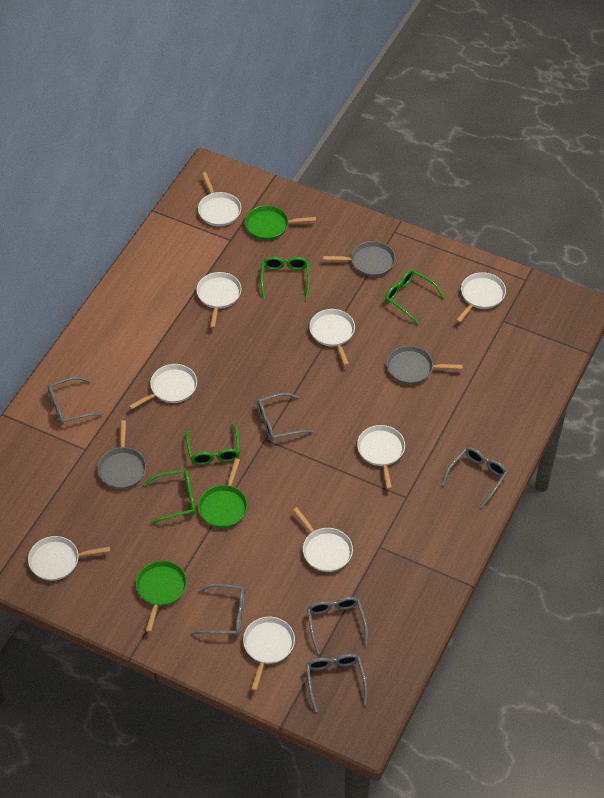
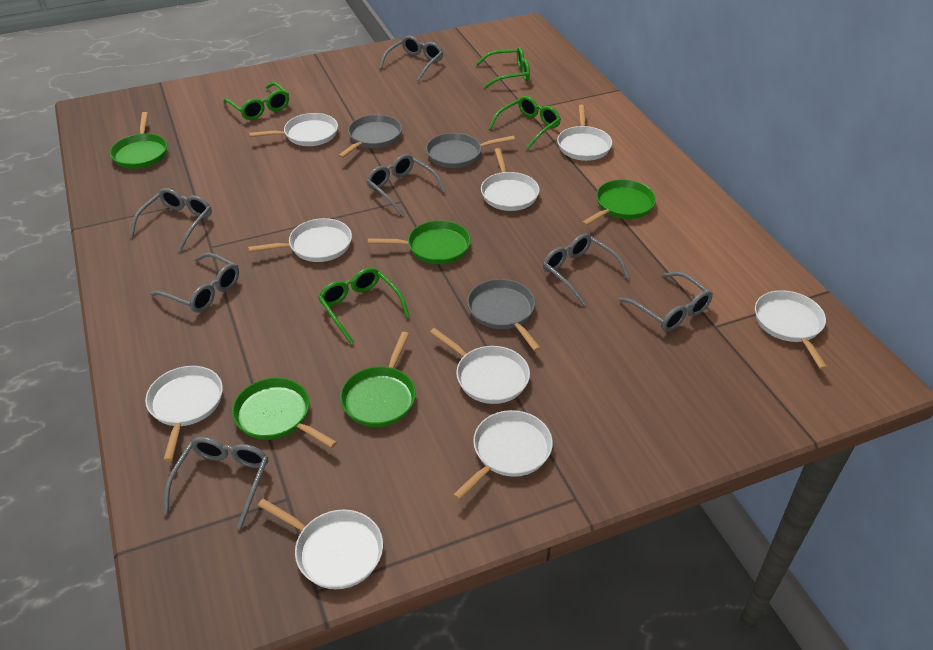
green pan: [136,561,187,632] [198,458,247,528] [245,205,316,240] = 3 -> [110,112,167,169] [232,378,337,448] [340,332,416,427] [368,220,471,264] [581,179,656,226] = 5
grey glasses: [48,377,104,425] [191,584,245,636] [257,393,313,441] [306,654,367,712] [307,597,368,655] [442,447,508,508] = 6 -> [130,188,212,250] [150,253,239,313] [164,437,269,529] [366,154,446,215] [379,36,443,81] [543,233,630,306] [618,272,713,332] = 7

